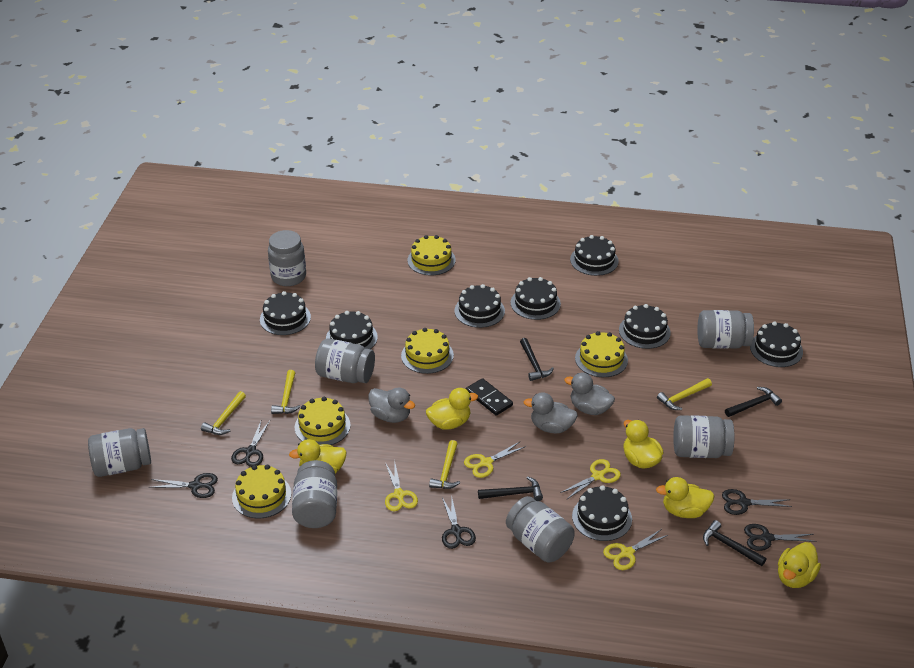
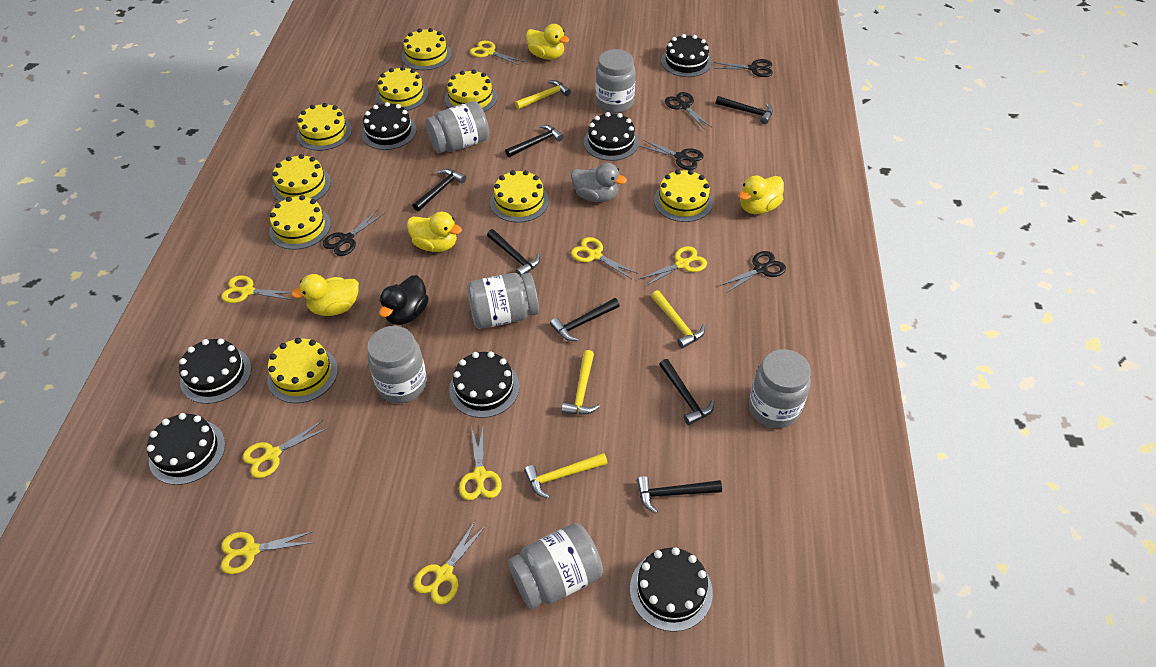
black cake: [260,291,311,335] [326,311,378,349] [454,284,505,328] [510,277,561,320] [570,235,619,276] [572,485,632,541] [619,304,671,349] [750,322,803,367] = 8 -> [147,413,225,485] [179,339,251,404] [361,102,417,150] [449,352,520,418] [583,112,639,161] [630,547,713,632] [661,34,712,77] = 7
black domino: [466,378,513,416] = 1 -> none = 0
black duck: none = 0 -> [379,275,429,325] = 1
black hammer: [478,476,543,501] [520,338,554,381] [703,520,766,566] [725,387,782,417] = 4 -> [413,169,466,211] [487,229,540,276] [505,125,564,157] [550,298,620,341] [637,476,722,514] [659,359,714,425] [716,96,773,124] = 7
grey duck: [368,387,415,423] [523,392,578,433] [564,373,615,415] = 3 -> [571,163,627,202] = 1
grey jar: [88,428,151,477] [268,230,306,286] [292,460,337,528] [315,338,375,383] [506,496,575,562] [673,415,734,458] [697,310,754,349] = 7 -> [367,326,427,403] [426,101,489,153] [467,273,539,329] [508,523,603,609] [595,49,636,113] [749,349,811,428] = 6
yellow cake: [232,465,291,518] [295,397,351,445] [401,328,454,374] [407,235,456,275] [575,331,628,377] = 5 -> [267,338,338,403] [269,195,331,250] [272,154,331,202] [297,103,352,151] [376,66,428,111] [402,28,452,70] [445,70,497,112] [490,170,549,223] [654,170,713,222] = 9
yellow duck: [289,439,347,474] [426,388,478,430] [624,420,663,469] [656,477,714,518] [778,542,821,588] = 5 -> [291,274,359,316] [407,212,462,252] [526,24,569,60] [739,176,784,214] = 4
yellow scissors: [385,462,418,511] [464,442,526,478] [560,459,621,500] [603,529,668,570] = 4 -> [221,276,293,303] [221,531,314,574] [243,420,328,478] [413,521,486,605] [459,426,502,500] [470,41,524,65] [571,237,638,279] [639,246,707,287] = 8

